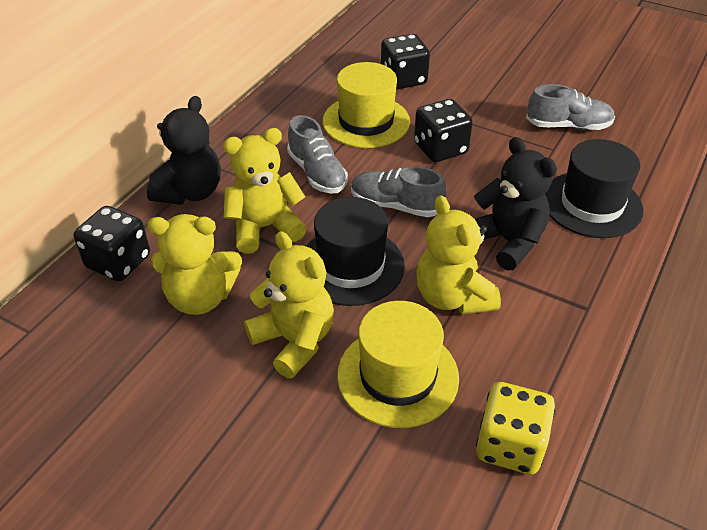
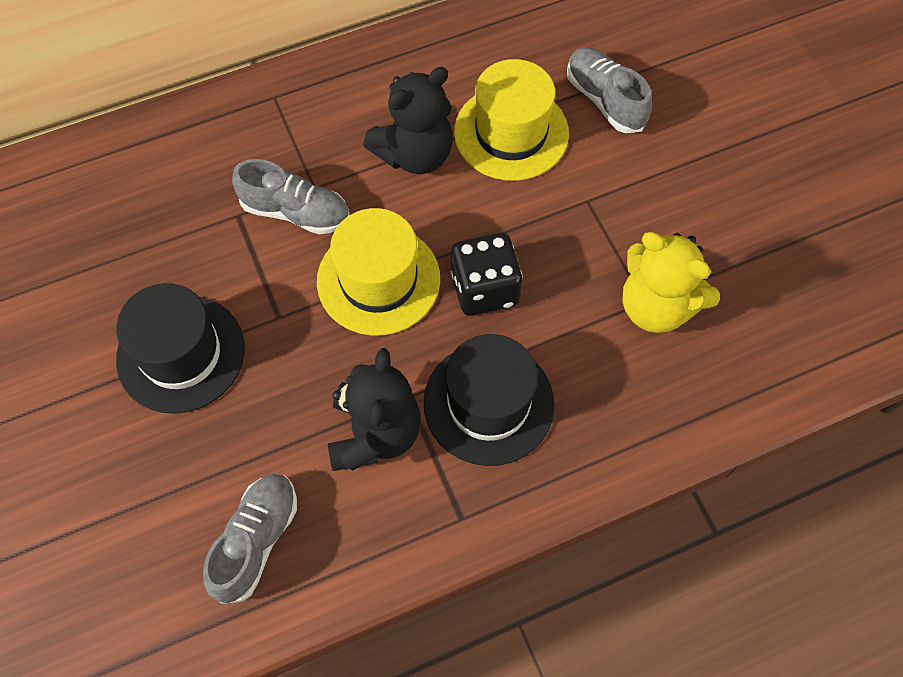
black dice: [74,206,150,281] [381,34,430,89] [414,99,473,162] = 3 -> [451,233,523,316] = 1
yellow dice: [476,382,555,474] = 1 -> none = 0
yellow teddy bear: [147,214,242,315] [223,128,307,254] [244,231,334,379] [416,196,501,315] = 4 -> [622,232,720,333] = 1

